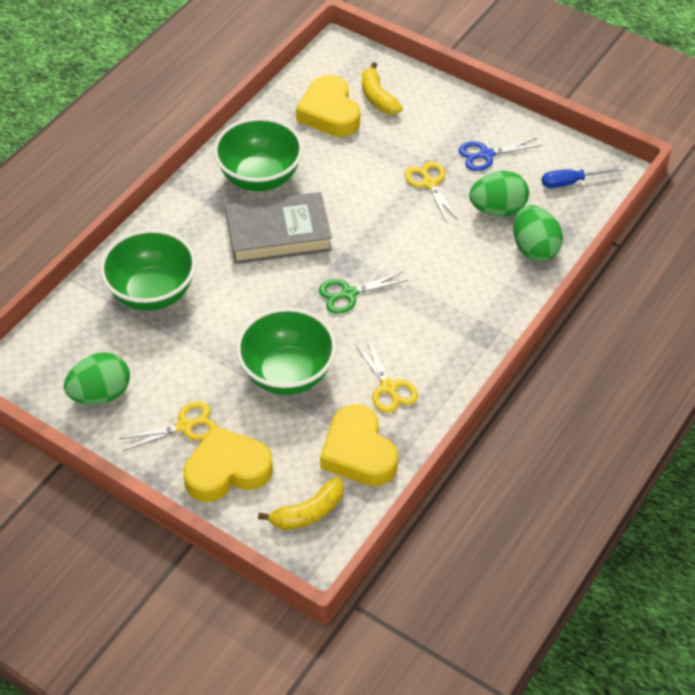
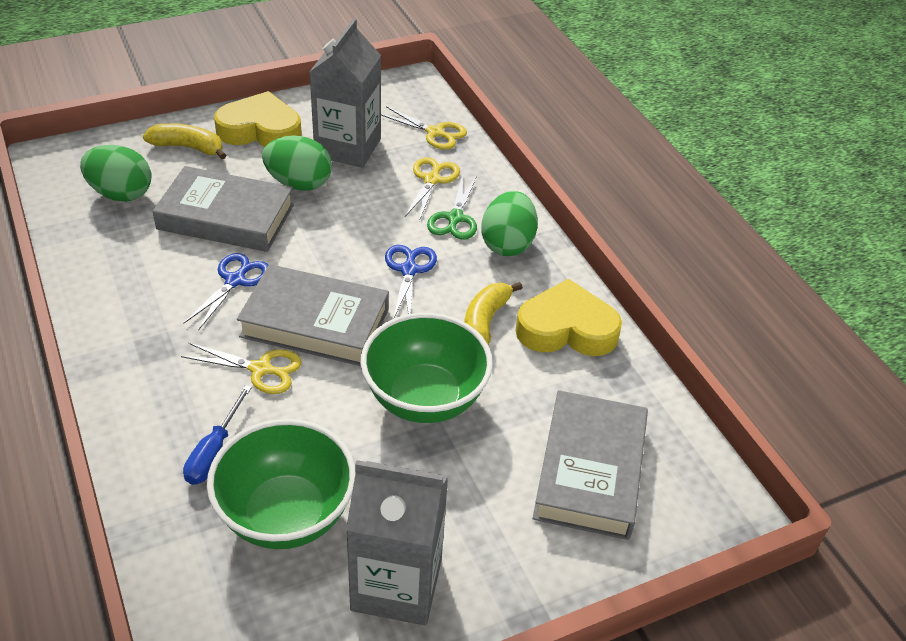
blue scissors: [459,138,542,171] = 1 -> [184,253,268,330] [385,245,437,319] = 2
green bowl: [100,229,196,311] [213,117,303,191] [236,307,337,395] = 3 -> [207,419,355,549] [361,313,493,423] = 2
grey book: [225,192,332,264] = 1 -> [153,166,294,252] [237,264,389,366] [533,390,648,540] = 3
grey carton: none = 0 -> [310,18,381,168] [346,460,448,625] = 2
yellow heart: [183,426,273,502] [296,75,360,137] [320,404,398,486] = 3 -> [214,91,302,147] [515,279,622,356] = 2

